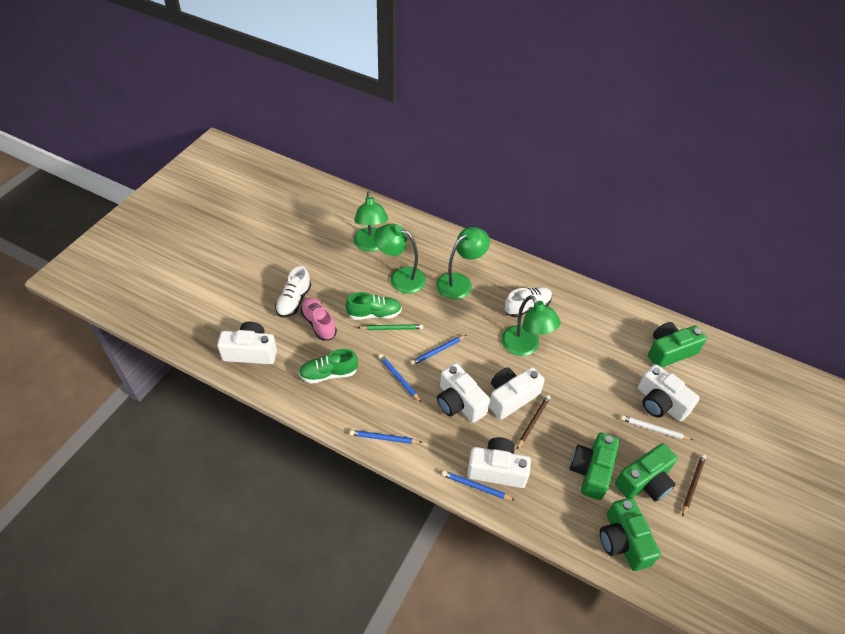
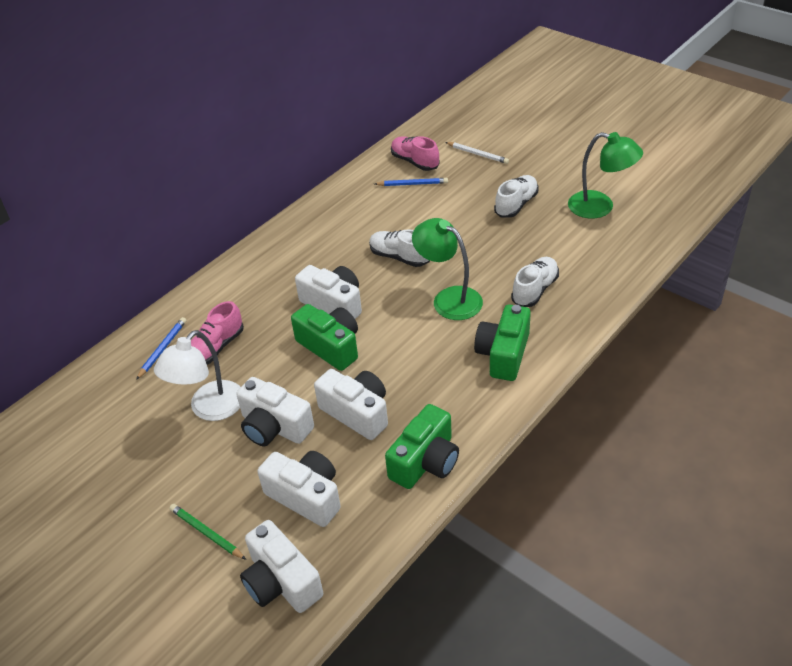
blue pencil: [350,430,423,444] [378,354,422,403] [410,335,467,366] [442,470,515,500] = 4 -> [136,317,186,380] [375,178,448,186] = 2
brown pencil: [517,395,551,449] [682,454,706,517] = 2 -> none = 0
green camera: [570,433,619,500] [600,497,661,571] [615,443,677,502] [648,322,707,368] = 4 -> [291,304,358,371] [385,404,459,489] [474,304,531,381] = 3
green lamp: [353,192,388,252] [374,224,426,294] [436,227,490,300] [502,295,561,356] = 4 -> [412,218,483,320] [568,132,643,219] = 2
green shoe: [299,349,358,384] [345,292,402,320] = 2 -> none = 0
pink shoe: [300,297,337,340] = 1 -> [191,301,244,365] [391,136,440,171] = 2
white lamp: none = 0 -> [154,330,241,421] = 1
white shoe: [275,266,311,317] [504,287,552,317] = 2 -> [369,229,430,267] [494,175,538,218] [511,257,559,307] = 3

